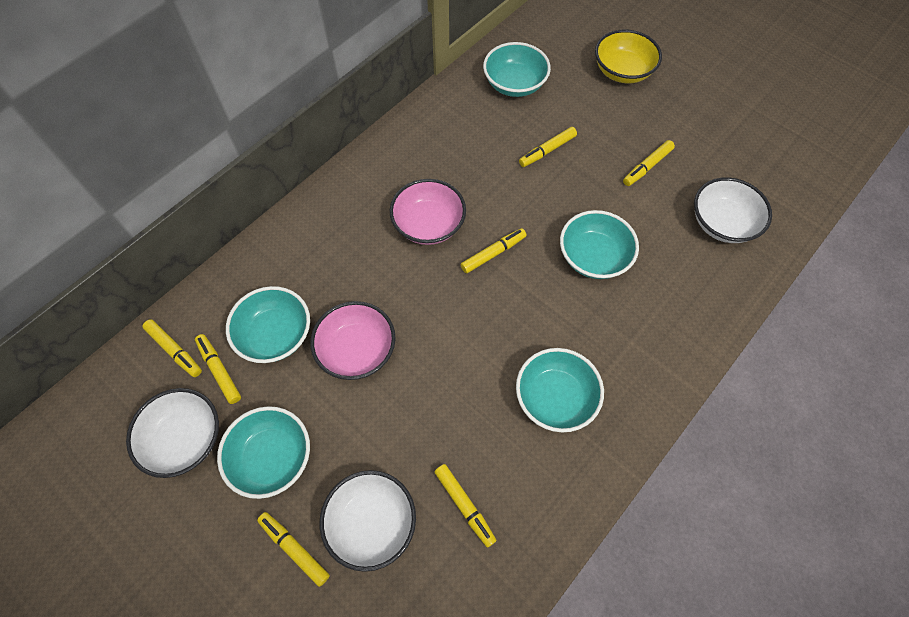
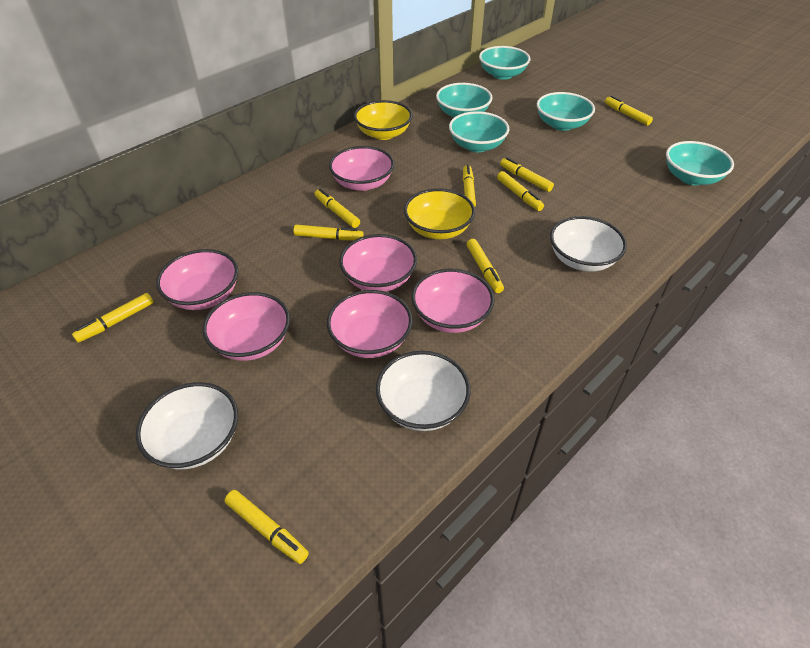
pink bowl: [310,301,396,380] [390,179,466,245] = 2 -> [156,249,238,310] [202,292,290,361] [327,290,413,358] [329,146,394,191] [339,234,417,292] [412,269,495,333] = 6
yellow bowl: [595,30,662,83] = 1 -> [354,100,412,140] [404,188,475,239] = 2
yellow marker: [142,319,202,377] [195,334,241,404] [257,512,330,587] [434,464,497,548] [461,228,527,273] [519,127,577,167] [623,140,675,186] = 7 -> [72,293,153,343] [224,490,309,564] [293,225,363,240] [315,189,360,228] [463,165,476,207] [467,239,504,293] [497,171,544,211] [500,157,554,192] [605,96,653,125] = 9

